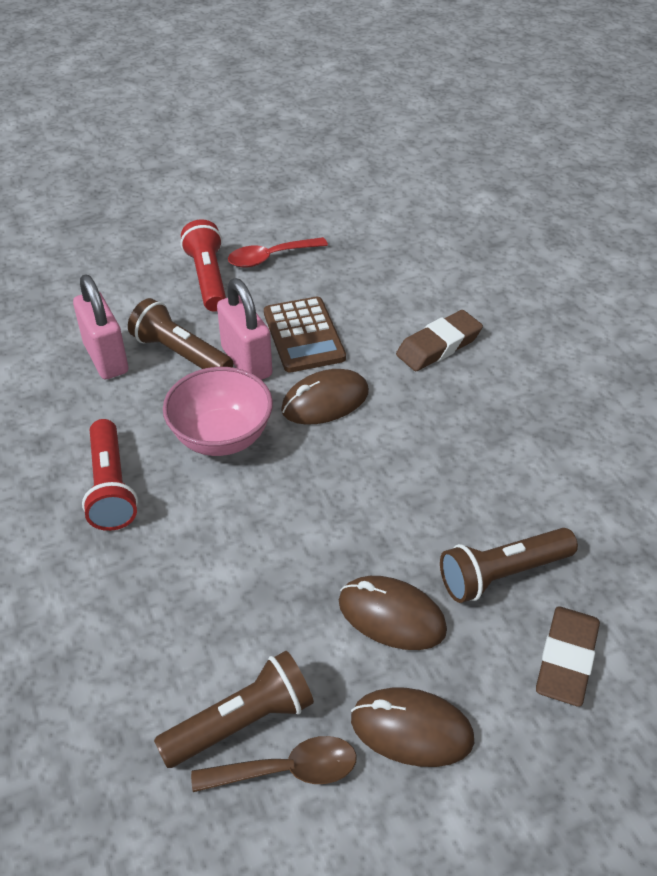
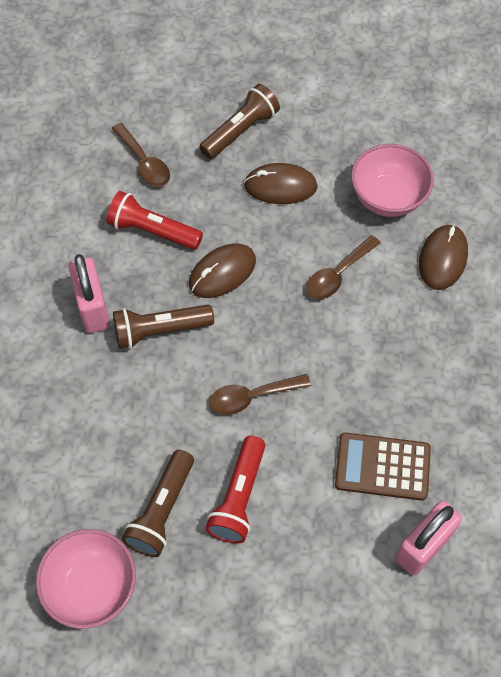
brown eraser: [396,310,483,371] [536,606,600,707] = 2 -> none = 0
brown spoon: [191,736,357,792] = 1 -> [112,123,170,186] [209,374,311,415] [306,235,381,299] = 3
pink bowl: [163,367,273,456] = 1 -> [36,529,136,629] [351,144,434,217] = 2
red spoon: [228,237,328,268] = 1 -> none = 0

